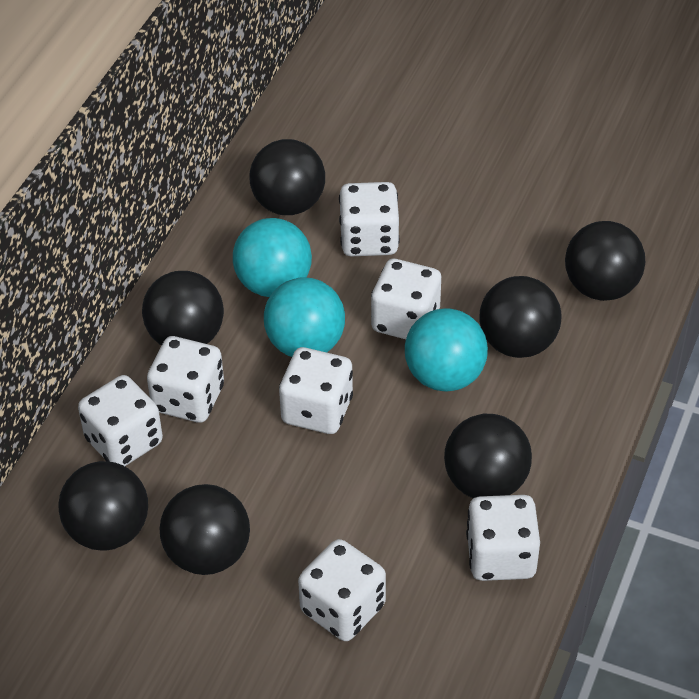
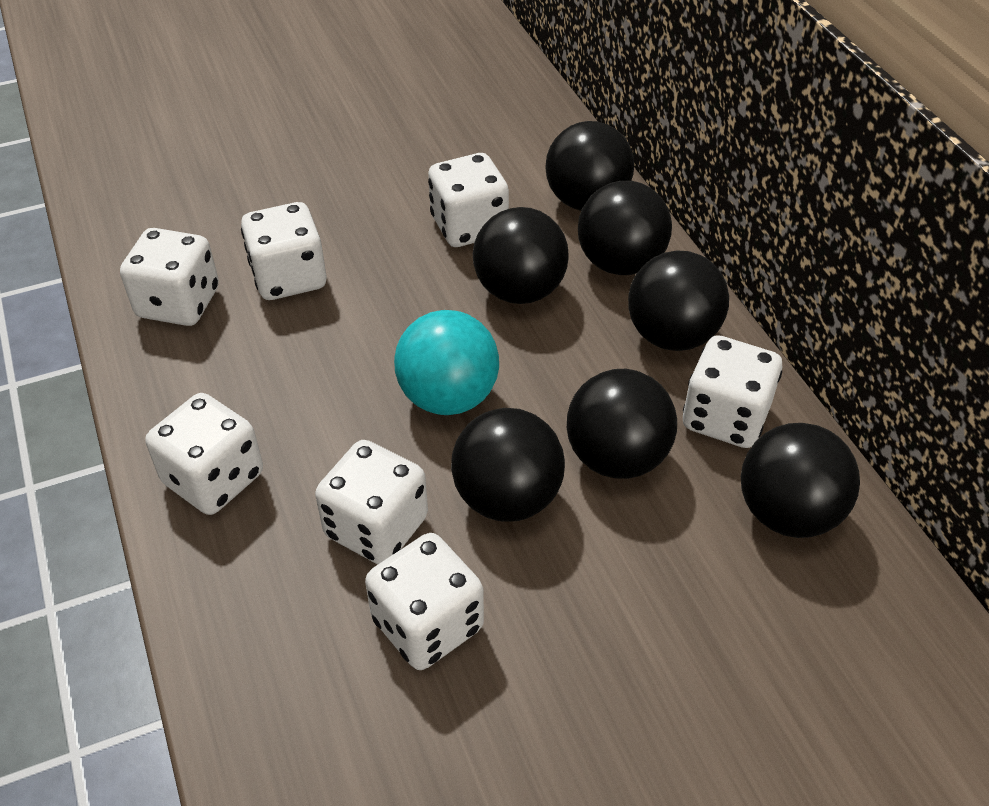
turquoise ball: [233,218,312,297] [264,277,345,357] [405,308,488,392] = 3 -> [394,310,499,415] = 1

